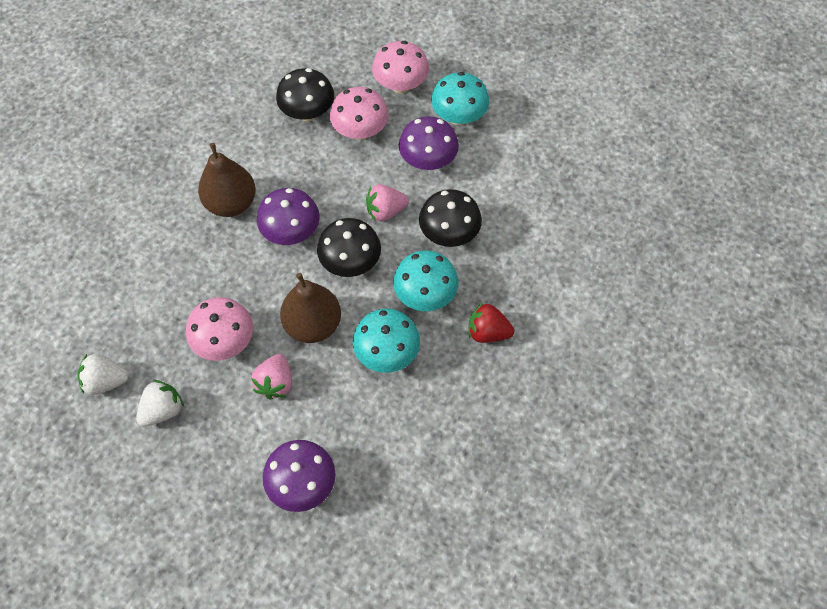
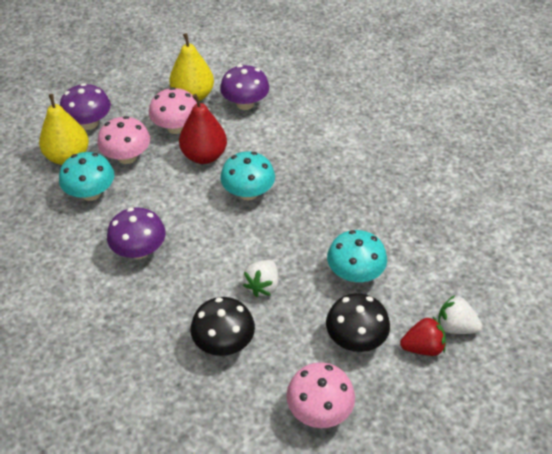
black mushroom: [276,68,334,121] [317,218,381,277] [419,189,482,247] = 3 -> [191,297,255,356] [326,293,390,352] = 2
brown pear: [198,143,256,217] [280,273,341,343] = 2 -> none = 0
pink strawberry: [251,354,292,400] [366,184,409,222] = 2 -> none = 0
red pear: none = 0 -> [179,94,227,164] = 1
yellow pear: none = 0 -> [39,94,89,165] [169,33,214,101] = 2

